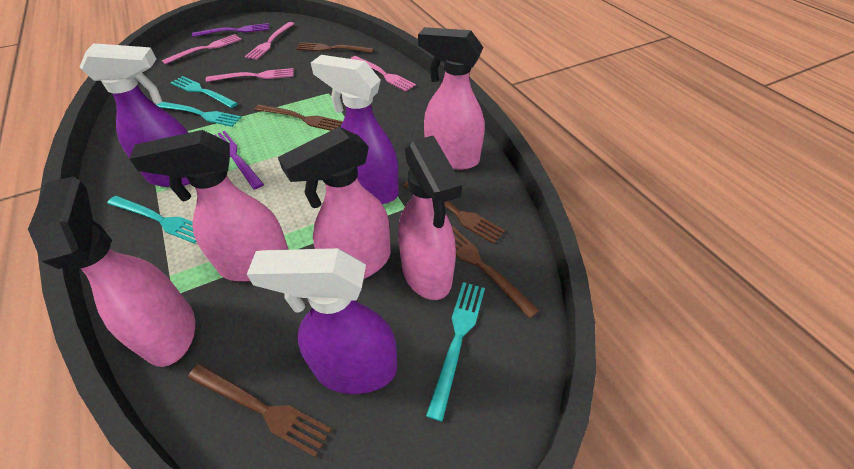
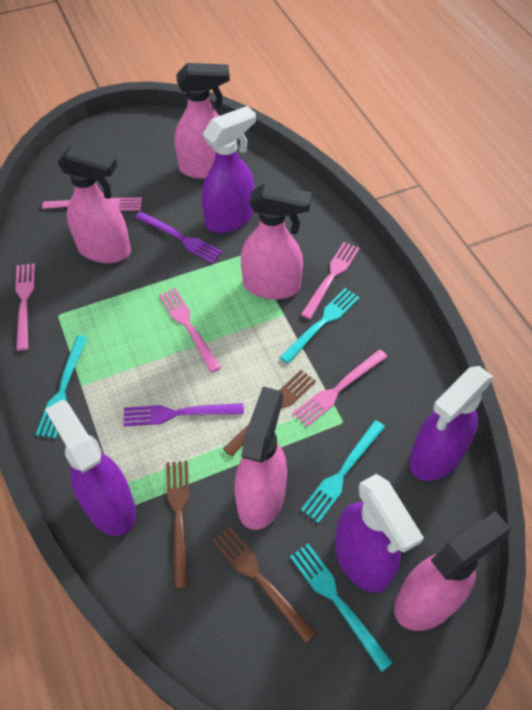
brown fork: [188,364,332,457] [255,104,343,131] [296,42,374,53] [403,181,505,244] [452,226,540,319] = 5 -> [166,461,189,589] [212,526,316,644] [223,370,316,456] = 3
pink fork: [162,34,241,64] [206,68,294,82] [245,22,294,60] [350,56,416,91] = 4 -> [15,263,35,351] [42,197,142,211] [159,288,221,373] [293,349,387,427] [301,242,359,319] = 5
purple spray bottle: [80,43,190,187] [247,248,397,394] [311,55,399,204] = 3 -> [45,400,136,536] [202,106,256,233] [335,474,424,593] [409,366,494,481] = 4

